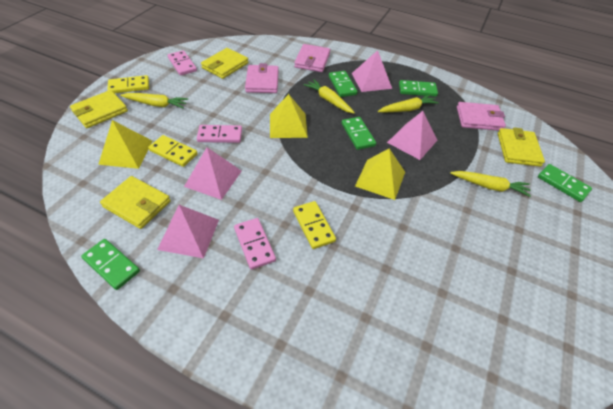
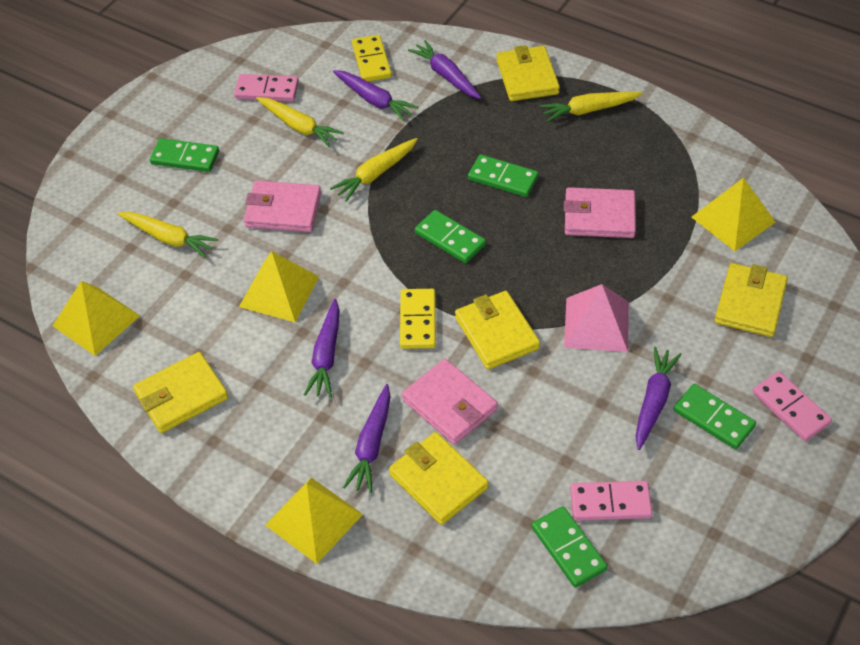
pink pyramid: [157,205,219,258] [184,147,242,200] [352,50,392,92] [387,111,438,160] = 4 -> [564,284,629,352] = 1
purple carrot: none = 0 -> [304,299,340,397] [333,70,418,121] [343,384,390,493] [408,40,481,99] [636,347,682,450] = 5
yellow domino: [107,75,149,94] [148,135,198,167] [293,201,336,249] = 3 -> [352,35,392,81] [400,289,436,349] = 2
yellow pyramid: [98,120,153,169] [270,94,308,138] [355,149,405,200] = 3 -> [53,281,140,356] [239,251,319,322] [265,477,363,564] [691,178,776,251] = 4
yellow wallet: [70,90,128,128] [100,176,171,229] [201,48,248,79] [498,127,545,167] = 4 -> [133,352,228,433] [389,432,489,525] [455,291,540,369] [497,45,560,101] [715,263,788,337] = 5

